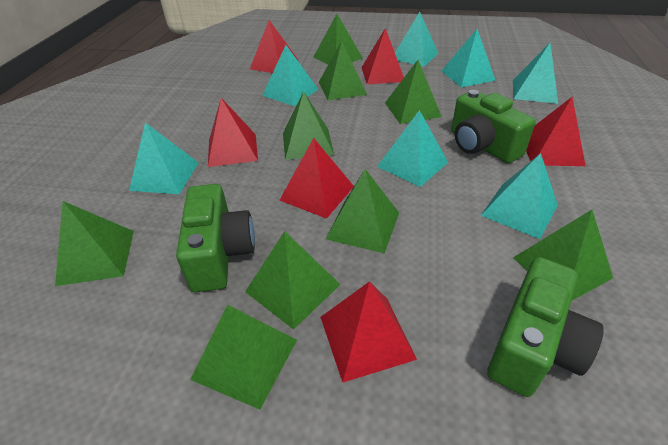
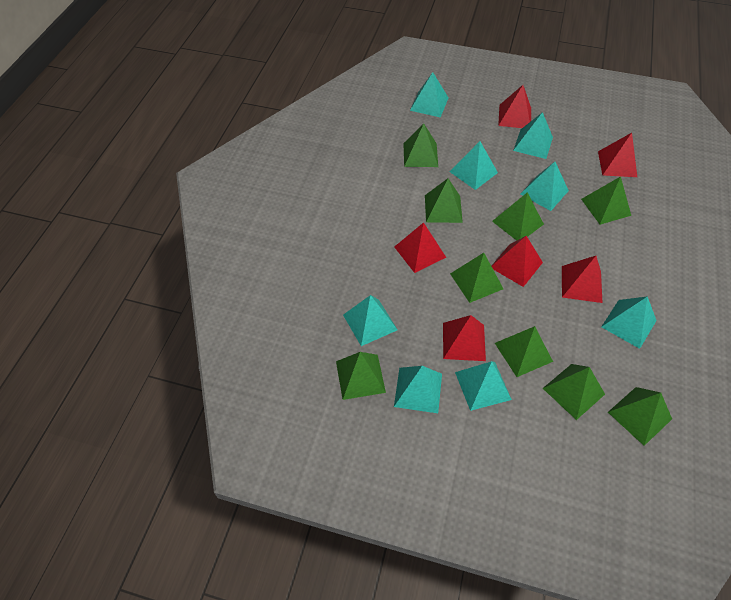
green camera: [176,184,255,292] [451,90,536,163] [487,257,604,397] = 3 -> none = 0
turquoise pyramid: [129,122,199,194] [262,45,318,106] [377,110,448,187] [395,12,438,67] [442,29,496,87] [481,153,558,239] [513,43,558,104] = 7 -> [343,295,398,346] [394,366,442,413] [410,72,448,118] [450,141,498,190] [455,361,512,411] [513,112,553,159] [520,162,569,211] [601,296,657,349] = 8

